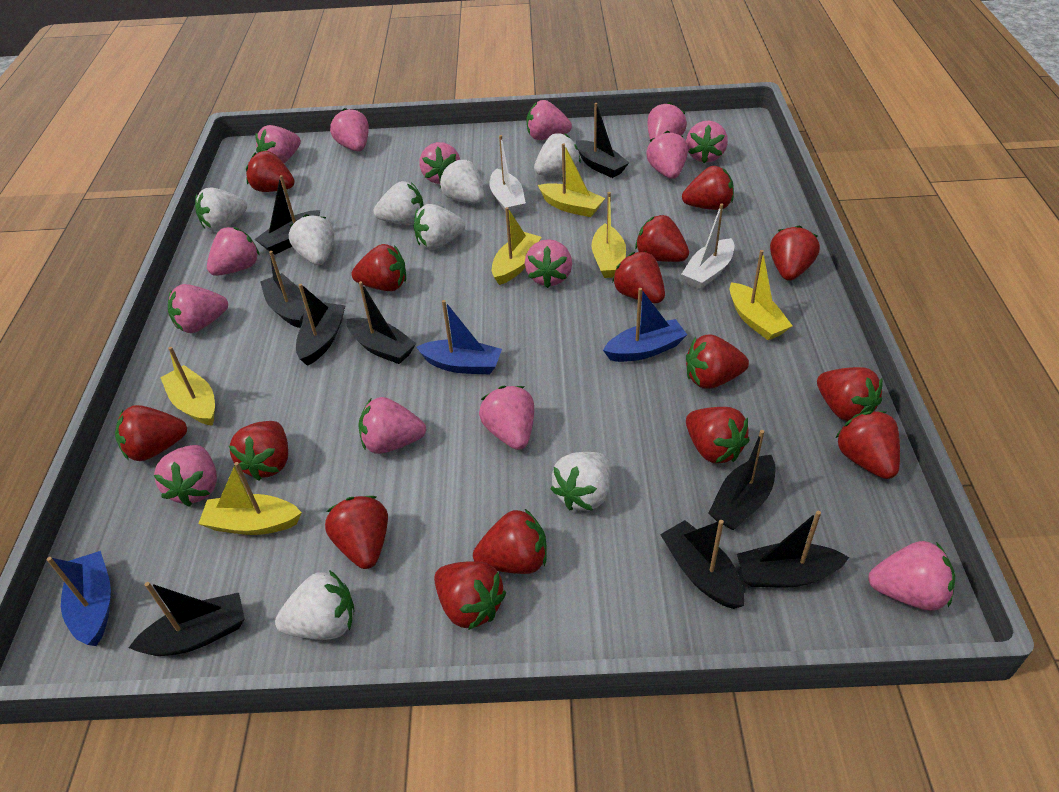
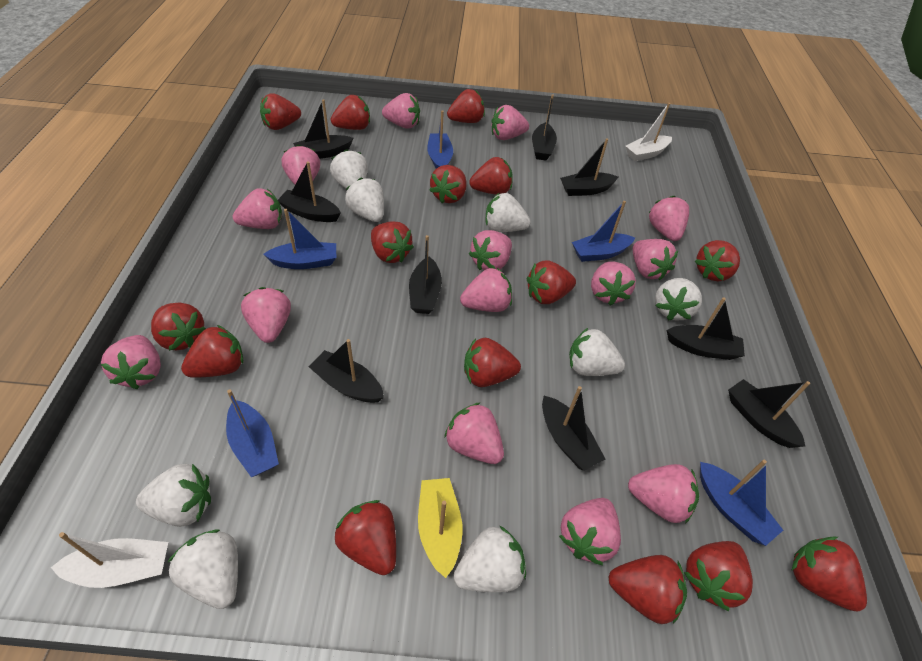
blue boat: [47,551,111,646] [416,300,502,375] [603,288,687,362] = 3 -> [226,389,279,477] [263,209,336,269] [427,110,453,169] [572,201,635,262] [700,460,783,546] = 5
yellow boat: [160,347,215,426] [198,462,302,535] [492,207,541,285] [538,143,605,217] [591,192,626,278] [730,250,792,340] = 6 -> [418,478,462,578] = 1

